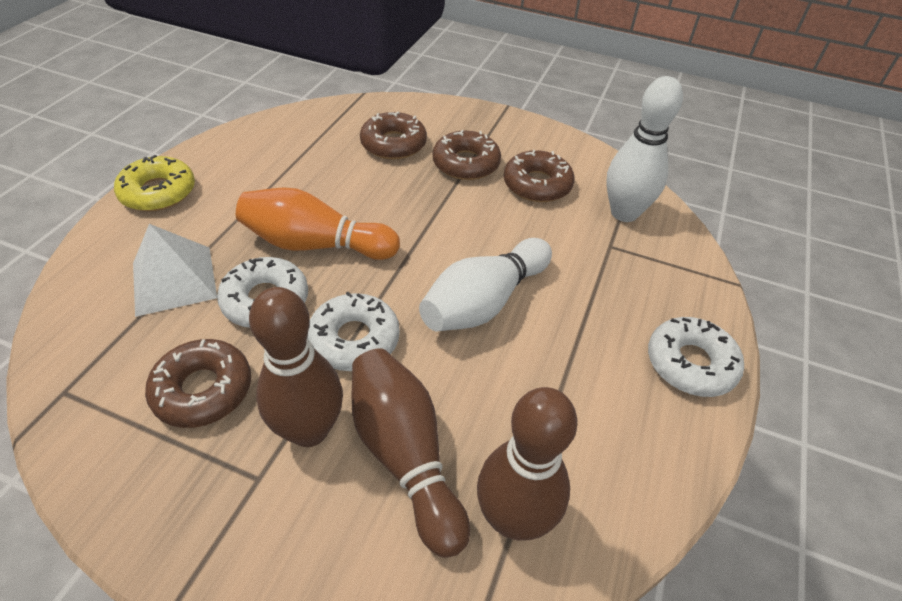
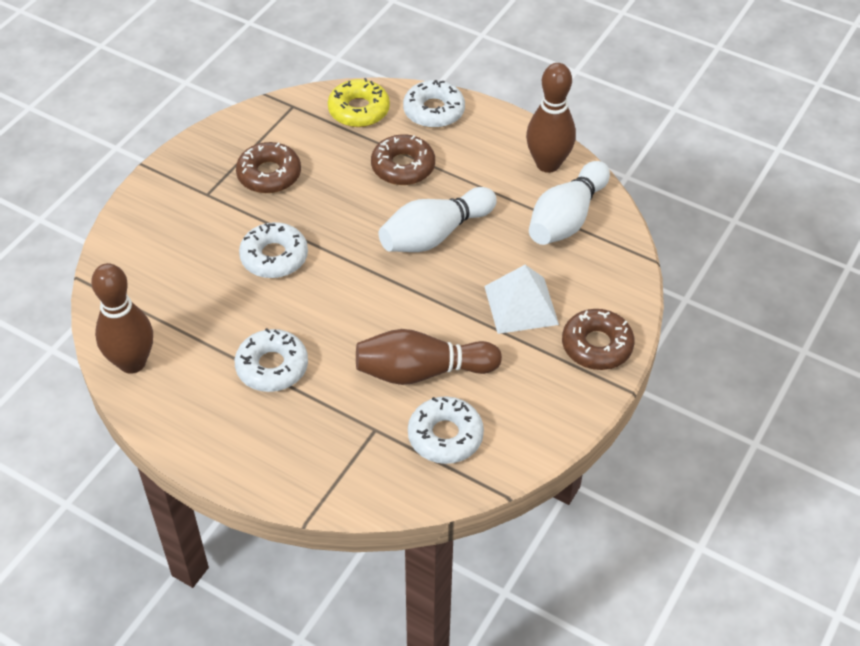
brown donut: [145,339,251,428] [360,112,427,160] [433,130,501,180] [503,150,575,202] = 4 -> [236,142,301,193] [371,134,435,185] [562,309,635,370] = 3
orange bowling pin: [236,188,400,260] = 1 -> none = 0
white donut: [217,257,308,328] [307,292,400,371] [648,317,744,397] = 3 -> [235,328,308,392] [239,222,308,278] [403,80,465,128] [408,396,484,464] = 4

